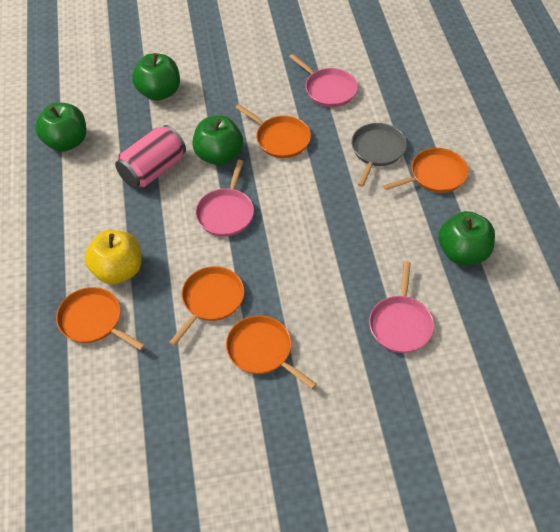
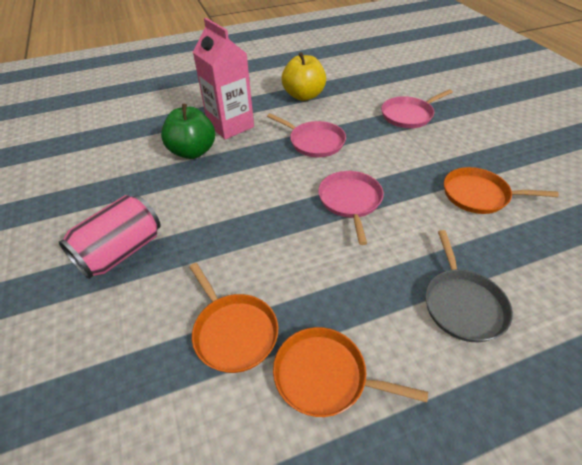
green apple: [35,103,86,152] [132,53,180,101] [192,116,243,165] [438,211,495,265] = 4 -> [161,104,215,159] = 1
orange pan: [56,287,145,350] [169,266,244,346] [226,315,317,389] [235,104,311,158] [383,148,468,193] = 5 -> [189,263,278,373] [273,327,428,417] [444,167,559,214] = 3
pink carton: none = 0 -> [193,18,254,139] = 1

